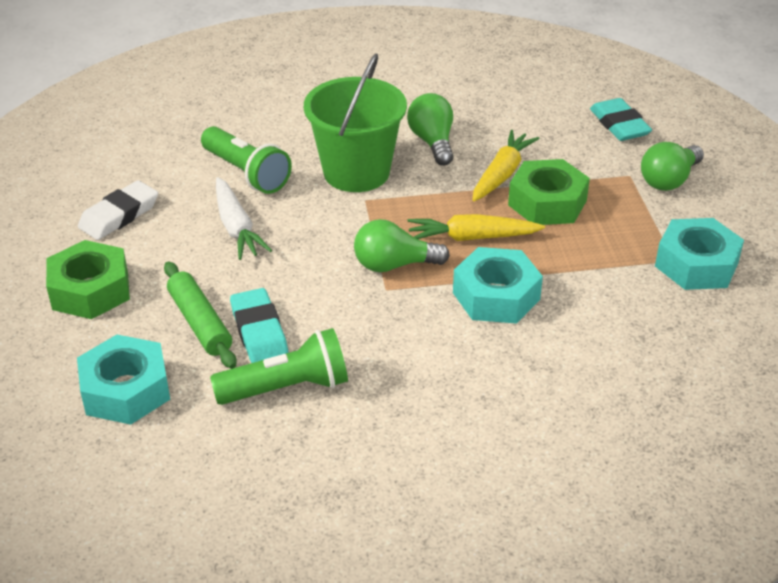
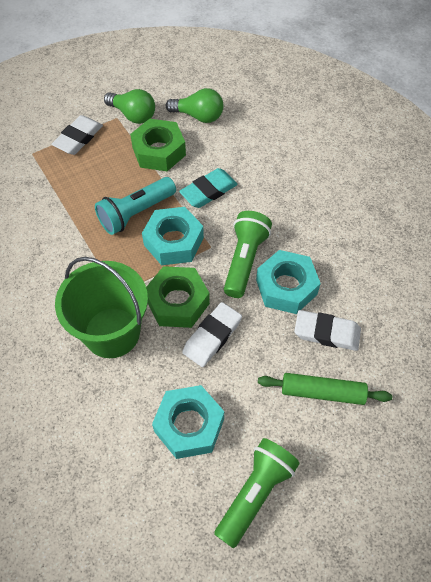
green light bulb: [354,219,450,272] [407,93,453,166] [641,142,704,191] = 3 -> [104,89,155,124] [166,88,224,123] = 2
turquoise eraser: [230,288,288,363] [590,98,652,141] = 2 -> [179,168,238,208] = 1
turquoise flashlight: none = 0 -> [95,177,176,235] = 1
white carrot: [216,177,272,260] = 1 -> none = 0
white eraser: [78,180,158,240] = 1 -> [52,115,103,155] [182,302,242,367] [294,310,361,351] = 3
yellow carrot: [407,214,545,241] [472,130,539,201] = 2 -> none = 0

